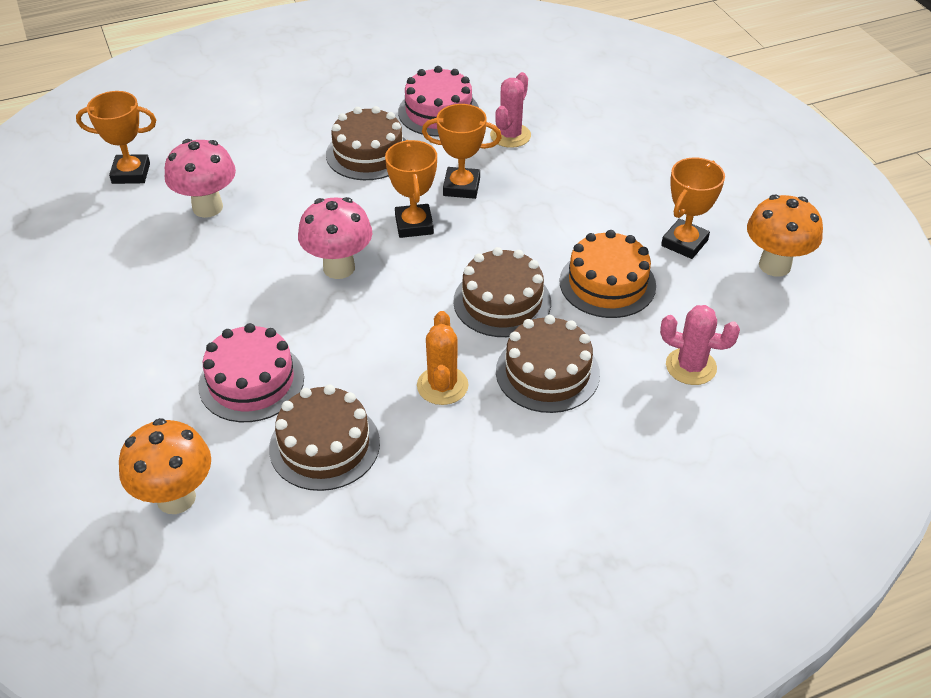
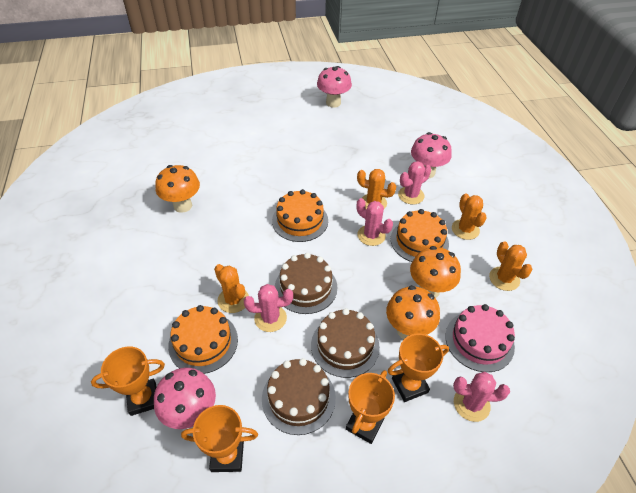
brown cake: [269,384,380,491] [326,106,406,180] [453,247,551,337] [496,315,600,413] = 4 -> [262,358,336,435] [275,253,337,314] [311,308,380,378] = 3
orange cactus: [417,311,469,405] = 1 -> [214,264,249,313] [357,169,396,209] [452,194,487,240] [489,241,533,291] = 4
orange cake: [560,230,656,318] = 1 -> [168,305,238,374] [272,189,328,242] [391,209,449,262] = 3
orange mushroom: [119,418,211,514] [747,194,823,277] = 2 -> [155,165,200,213] [386,286,440,339] [410,246,461,298] = 3
pink cactus: [490,72,531,148] [660,305,740,385] = 2 -> [244,284,293,332] [357,198,393,246] [398,161,431,204] [453,372,510,422] = 4
pink cake: [198,323,304,422] [398,66,479,136] = 2 -> [445,304,515,372] = 1
pink mushroom: [165,139,236,218] [298,197,372,279] = 2 -> [154,368,216,429] [317,66,352,108] [411,132,452,178] = 3

